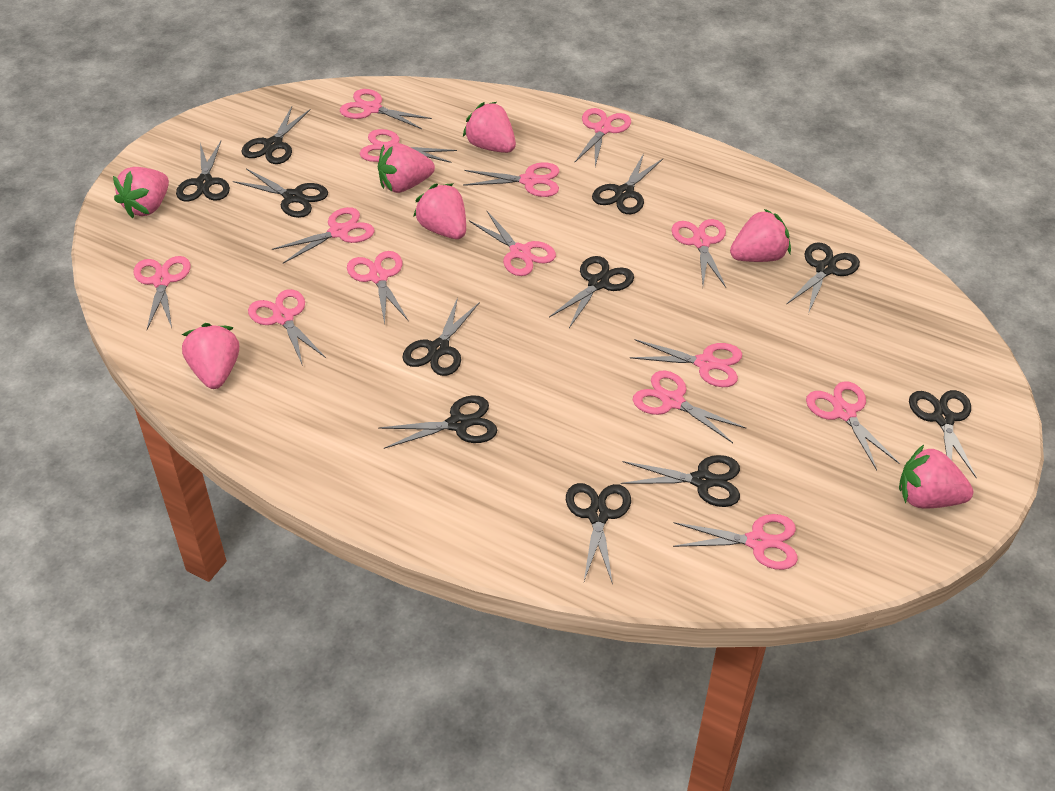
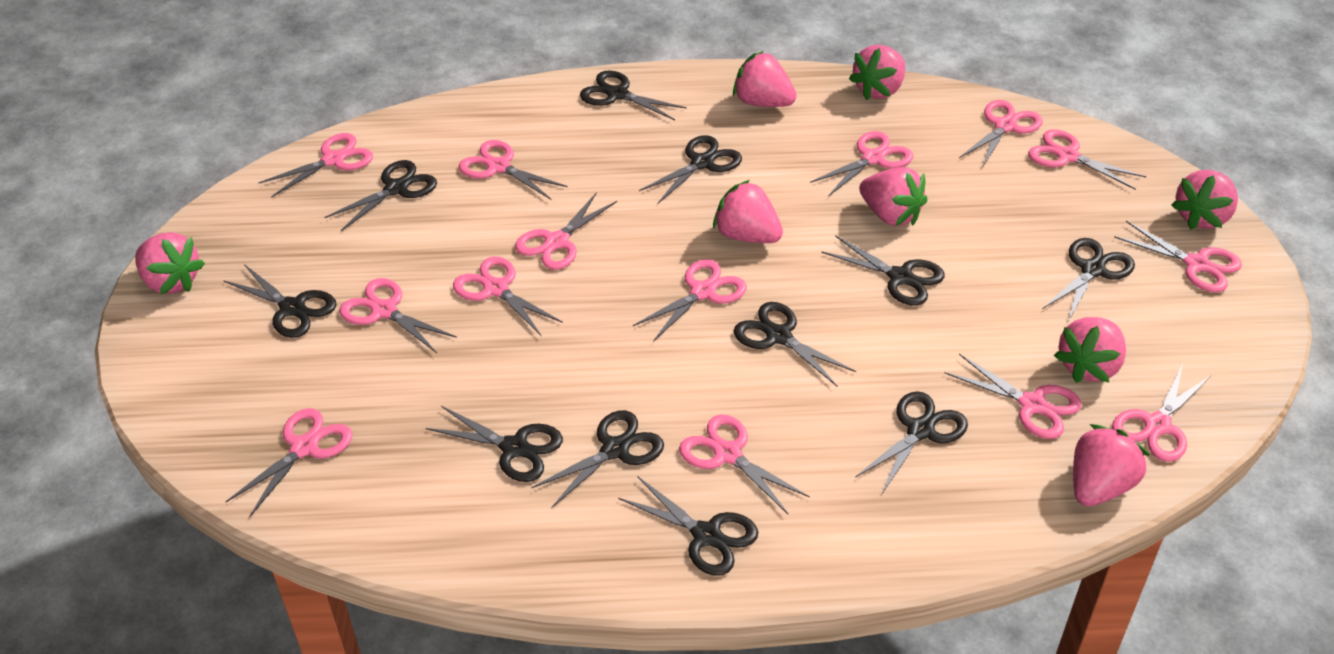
pink strawberry: [113,167,169,218] [182,323,239,389] [378,143,435,193] [413,183,466,239] [463,102,516,153] [730,209,791,262] [899,445,973,508] = 7 -> [135,232,205,295] [713,180,783,243] [733,51,797,107] [849,45,905,100] [859,167,927,226] [1054,317,1126,383] [1073,424,1150,507] [1171,170,1238,230] = 8

